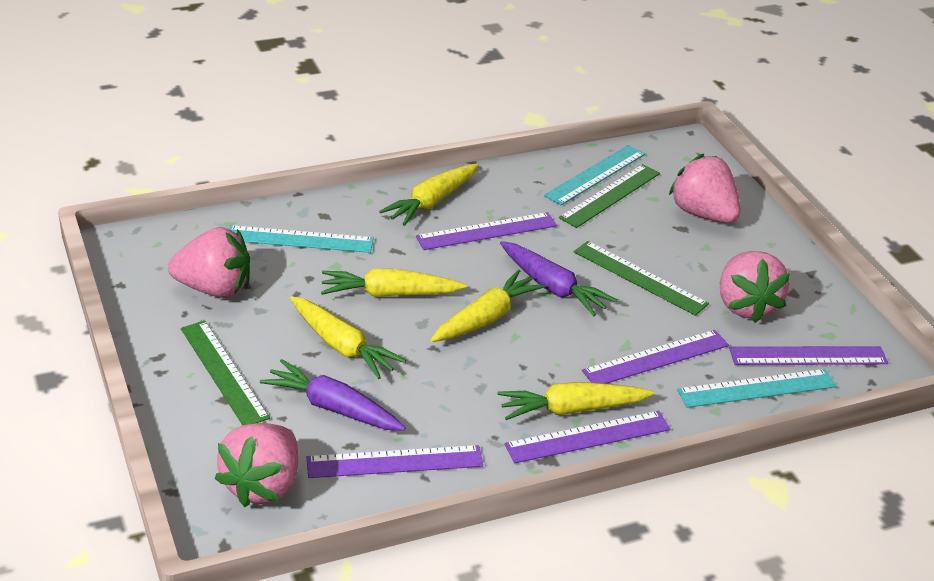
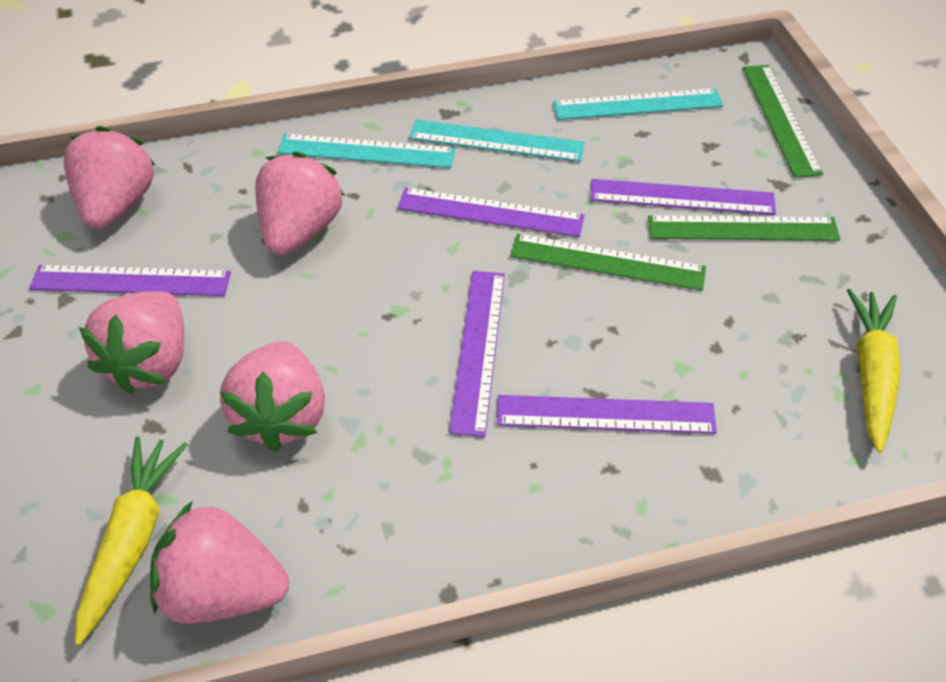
pink strawberry: [168,227,250,298] [215,423,298,507] [669,154,741,223] [720,251,790,323] = 4 -> [64,126,156,229] [79,291,184,394] [150,501,289,624] [220,341,325,452] [255,152,345,255] = 5
purple carrot: [260,359,406,431] [500,241,617,316] = 2 -> none = 0
yellow carrot: [290,296,406,379] [321,269,466,297] [379,164,478,226] [430,269,545,342] [498,382,654,420] = 5 -> [75,437,188,645] [847,289,901,453] = 2

